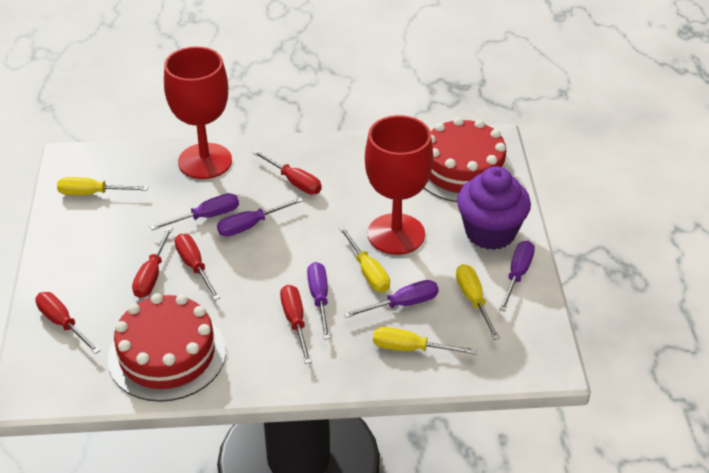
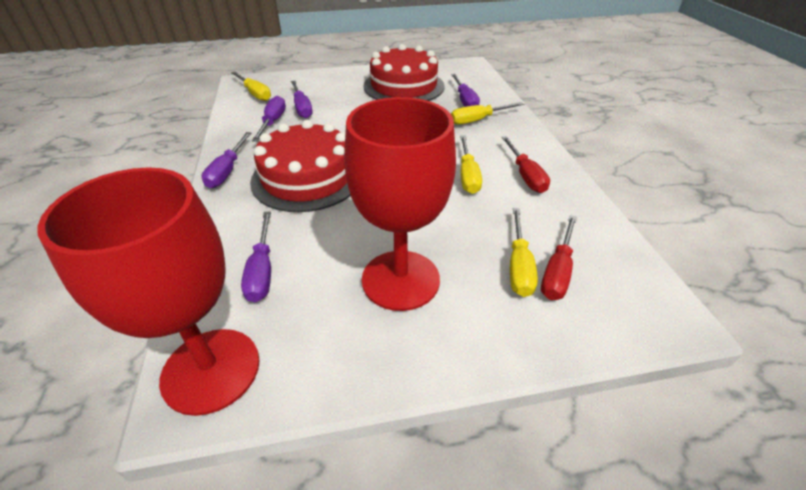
purple cupcake: [457,166,531,250] = 1 -> none = 0
red screwdriver: [35,292,100,354] [132,227,173,298] [175,234,220,300] [252,150,322,195] [280,285,312,364] = 5 -> [501,136,550,193] [541,215,577,300] = 2

